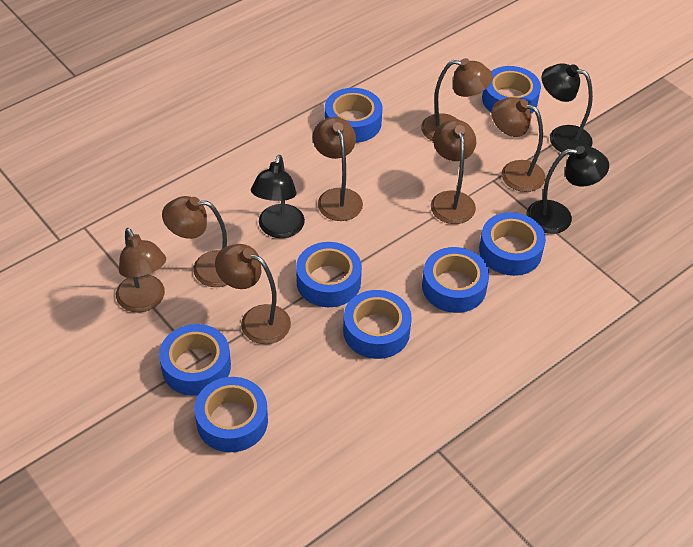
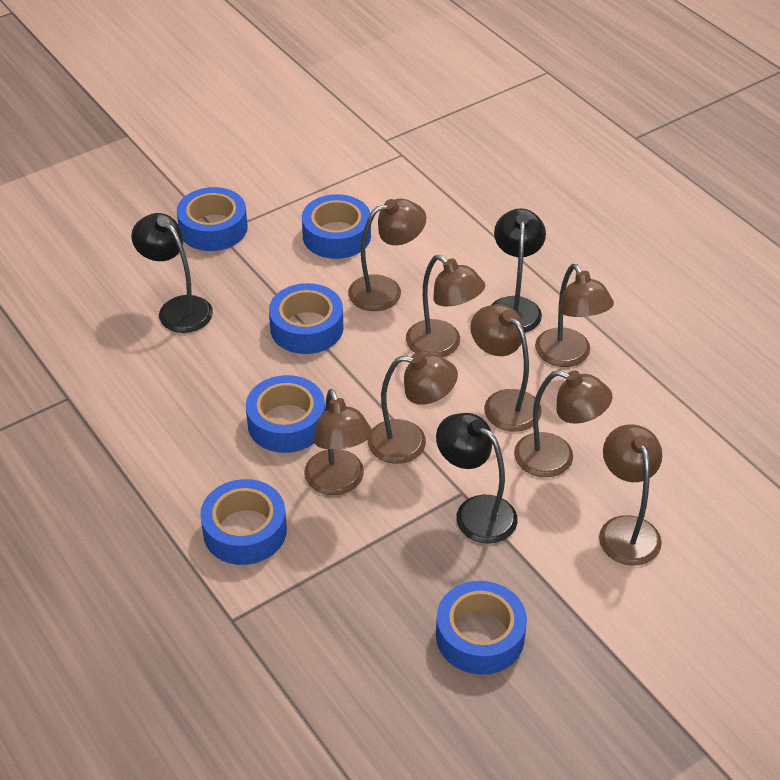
blue tape: [159,324,231,396] [194,377,268,452] [296,242,362,307] [325,88,382,143] [343,290,412,359] [422,247,489,313] [479,212,546,276] [482,66,541,114] = 8 -> [177,187,248,251] [200,479,287,565] [246,375,325,453] [269,283,344,354] [302,194,371,259] [436,581,527,675] = 6
brown lamp: [116,228,166,313] [162,196,227,287] [215,244,291,344] [313,117,363,221] [421,58,493,141] [431,120,476,224] [491,97,545,192] = 7 -> [304,389,372,495] [348,199,426,311] [368,353,458,464] [406,255,485,357] [470,304,542,432] [514,370,613,477] [535,264,614,367] [599,424,662,565] = 8

